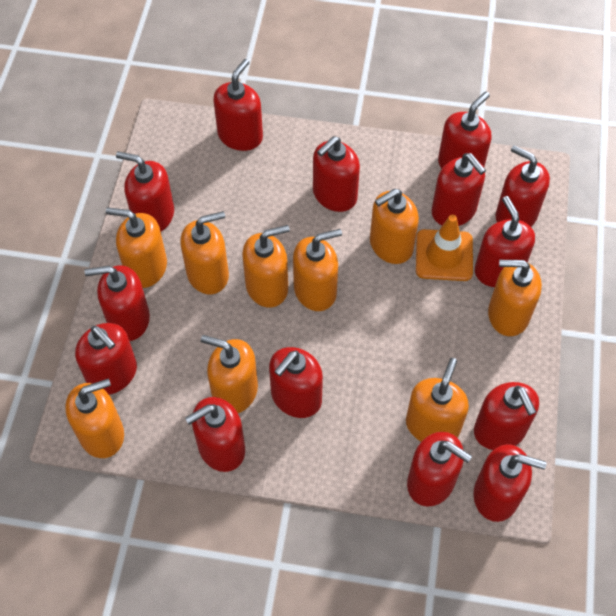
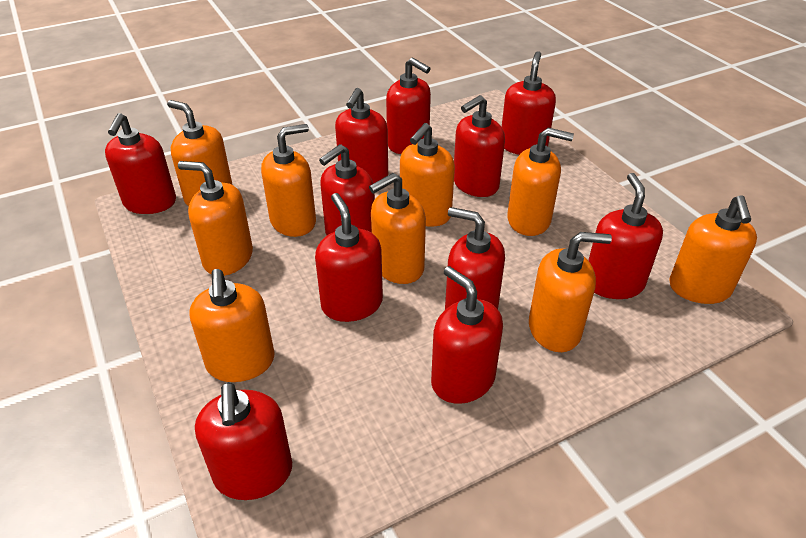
orange traffic cone: [416,215,473,281] = 1 -> none = 0
red soap dispenser: [75,323,137,395] [84,265,150,341] [116,151,174,232] [185,397,245,472] [213,59,263,151] [269,347,323,418] [313,136,360,212] [407,432,472,506] [432,153,486,226] [438,92,492,169] [474,382,539,450] [474,444,547,522] [475,196,535,287] [496,145,550,227] = 14 -> [105,113,176,214] [195,382,292,500] [315,193,383,322] [319,144,375,235] [335,88,388,184] [386,57,431,154] [431,266,503,404] [445,207,505,310] [454,95,505,197] [502,51,556,155] [588,173,663,299] = 11

